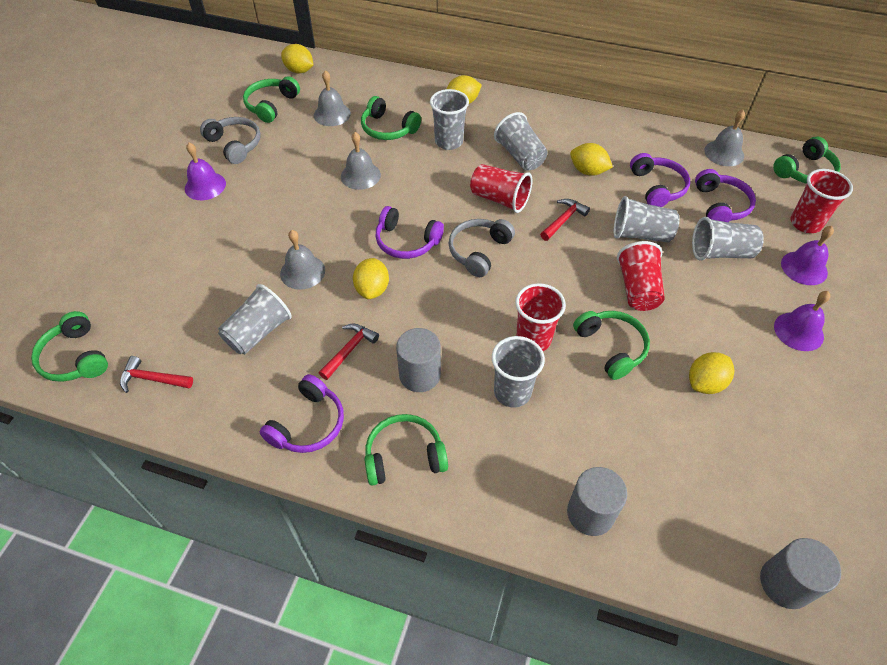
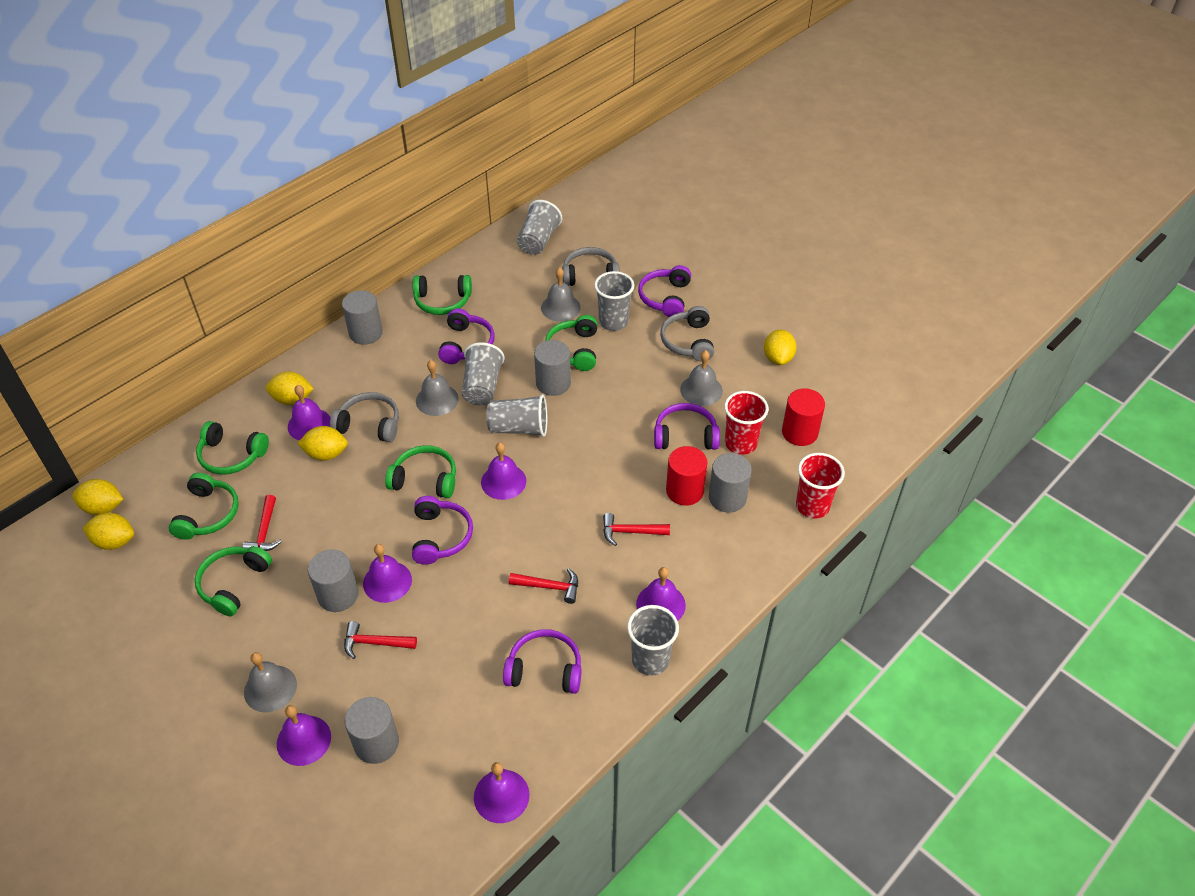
grey cup: [218,284,292,354] [430,89,469,150] [492,336,545,408] [494,112,547,170] [614,196,680,243] [692,217,764,261] = 6 -> [462,342,505,406] [486,394,547,437] [517,200,562,255] [594,271,634,331] [627,605,679,676] = 5
grey cylinder: [396,328,441,392] [567,467,627,536] [760,538,841,609] = 3 -> [308,549,359,612] [342,290,383,345] [345,697,399,764] [534,340,571,396] [709,453,752,513] = 5
grey headphones: [200,117,261,164] [449,219,515,277] = 2 -> [330,392,399,442] [562,247,620,286] [660,306,714,362] = 3
purple bell: [185,143,226,200] [774,291,830,351] [781,226,834,285] = 3 -> [277,705,331,766] [288,385,331,440] [363,544,412,603] [474,762,529,823] [481,443,526,500] [636,567,686,621] = 6
purple headphones: [260,374,344,453] [375,206,444,259] [630,153,690,207] [695,169,756,222] = 4 -> [412,496,473,565] [438,308,495,364] [503,629,582,694] [638,265,691,317] [654,403,720,450] = 5
red cup: [470,164,532,213] [515,283,566,351] [617,241,665,311] [791,169,853,233] = 4 -> [724,391,769,455] [796,453,845,519] = 2
red cylinder: none = 0 -> [666,446,707,506] [782,388,825,446] = 2
red hammer: [120,356,193,393] [319,323,379,380] [540,199,590,241] = 3 -> [242,495,282,551] [344,621,417,659] [509,568,578,604] [603,513,670,546] = 4

